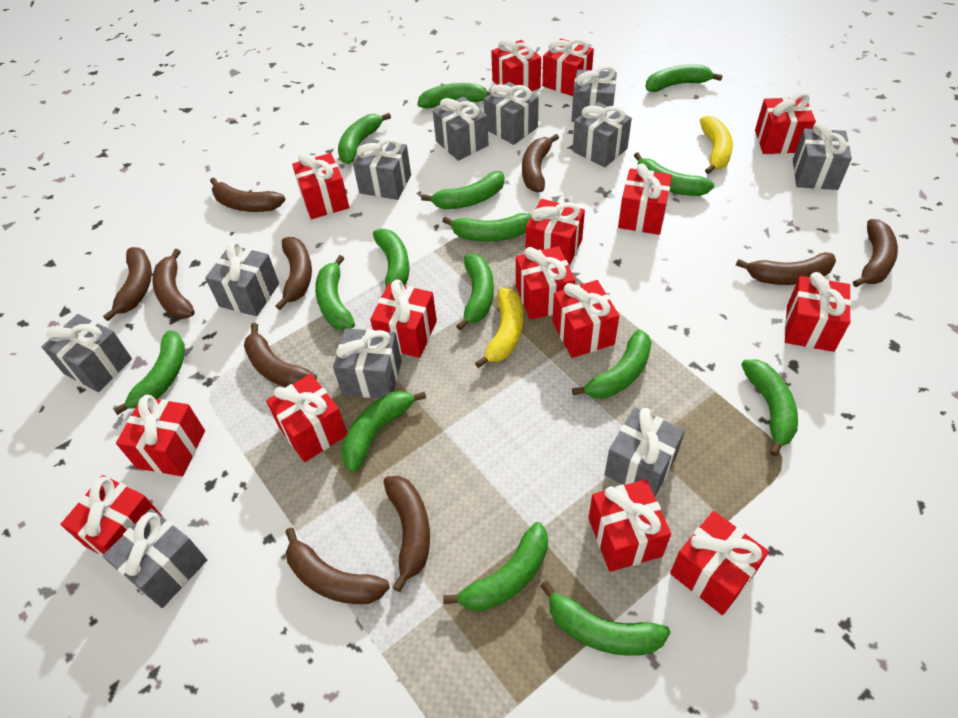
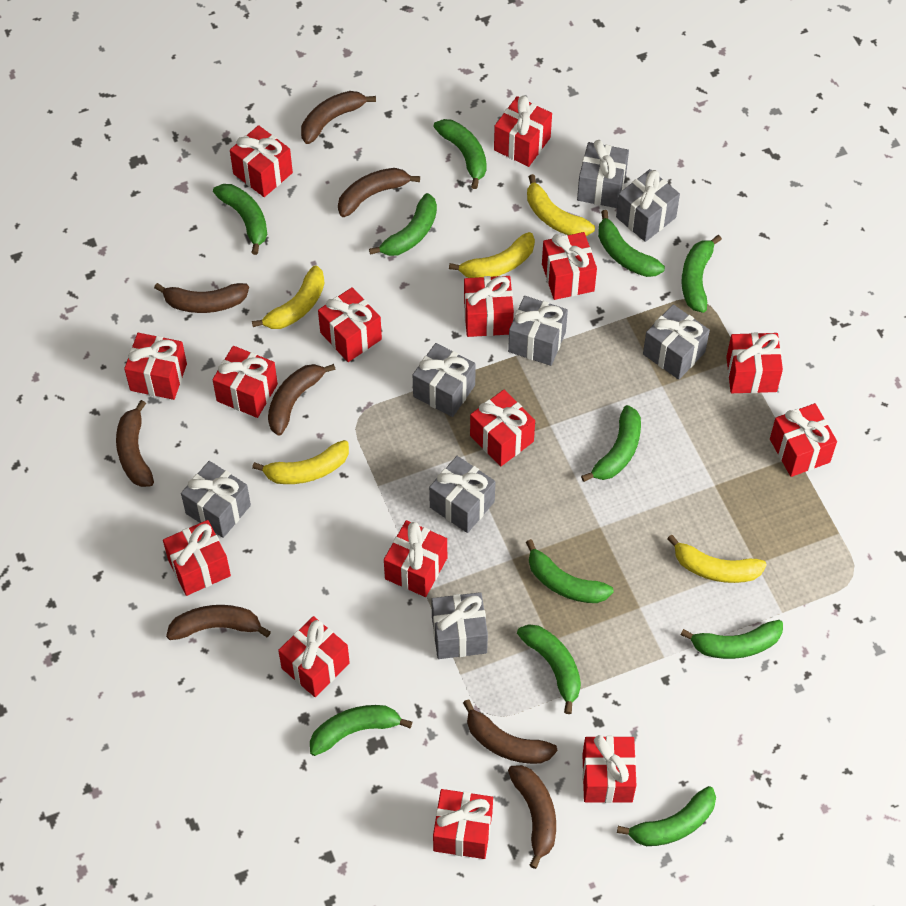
brown banana: [103,247,152,321] [153,249,195,319] [210,177,286,212] [244,323,317,387] [276,237,312,310] [286,528,390,604] [384,476,430,592] [522,134,559,192] [736,252,836,285] [853,219,898,287] = 10 -> [116,400,154,487] [154,283,249,313] [166,605,271,640] [268,364,336,436] [301,91,376,144] [338,168,420,217] [463,699,557,764] [508,765,556,869] = 8
green banana: [114,330,185,415] [315,255,355,330] [338,113,391,164] [341,391,426,472] [373,229,409,297] [417,83,490,108] [421,171,505,209] [442,213,531,242] [443,522,548,611] [456,254,494,331] [541,581,670,656] [572,329,652,398] [634,152,714,196] [646,64,723,92] [741,359,798,457] = 15 -> [213,184,267,255] [310,705,412,756] [369,193,437,256] [433,119,487,189] [517,624,581,714] [526,539,614,603] [581,405,641,482] [598,210,665,277] [617,786,716,846] [681,235,722,313] [681,620,783,659] = 11
grey gift: [42,314,132,392] [103,509,207,608] [205,241,279,316] [333,328,402,398] [353,138,411,200] [433,97,488,161] [484,82,539,145] [572,65,617,122] [573,102,632,167] [604,407,685,497] [793,122,852,190] = 11 -> [181,461,251,538] [413,343,476,417] [429,456,495,533] [431,592,488,659] [508,296,568,366] [577,140,629,208] [616,169,680,242] [643,305,710,380] = 8
yellow banana: [475,288,523,368] [700,116,733,174] = 2 -> [252,265,324,329] [252,440,349,484] [449,232,535,278] [527,174,595,236] [667,535,767,583] = 5

